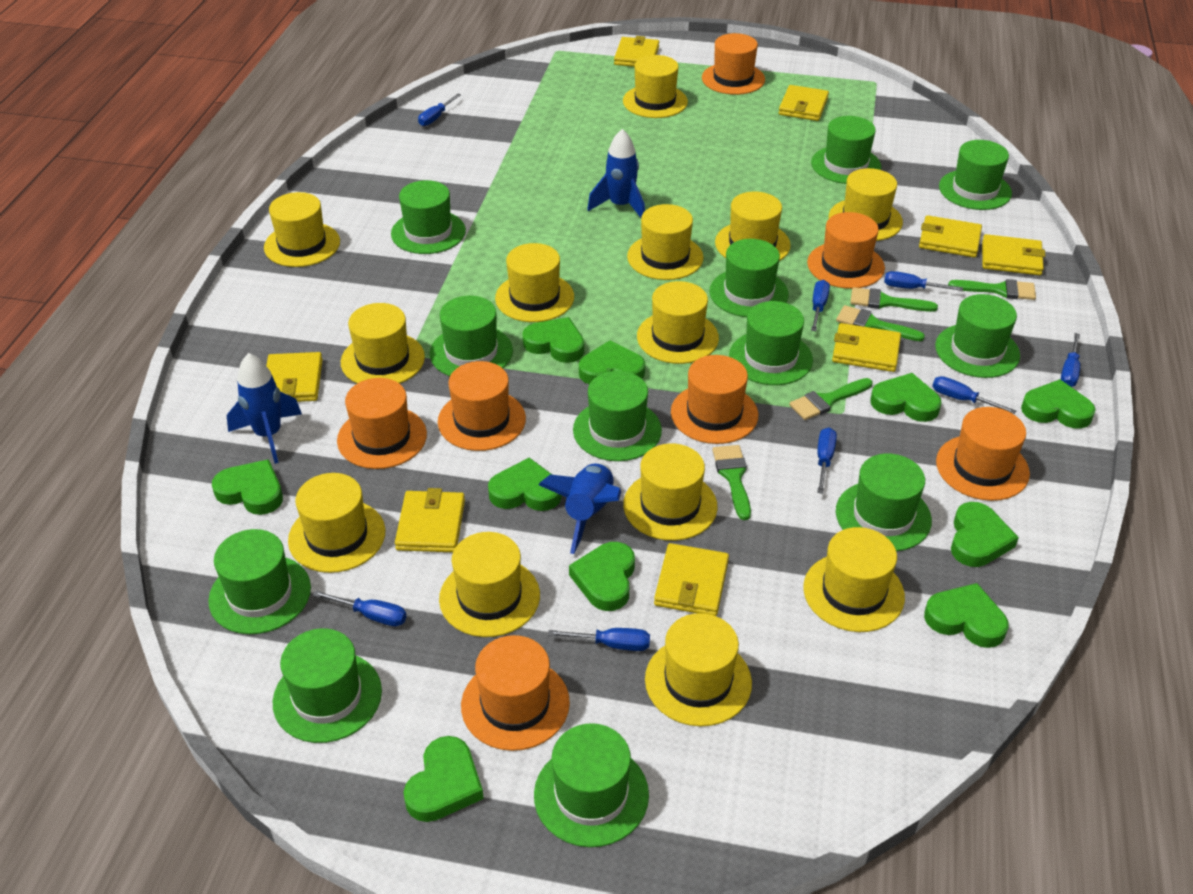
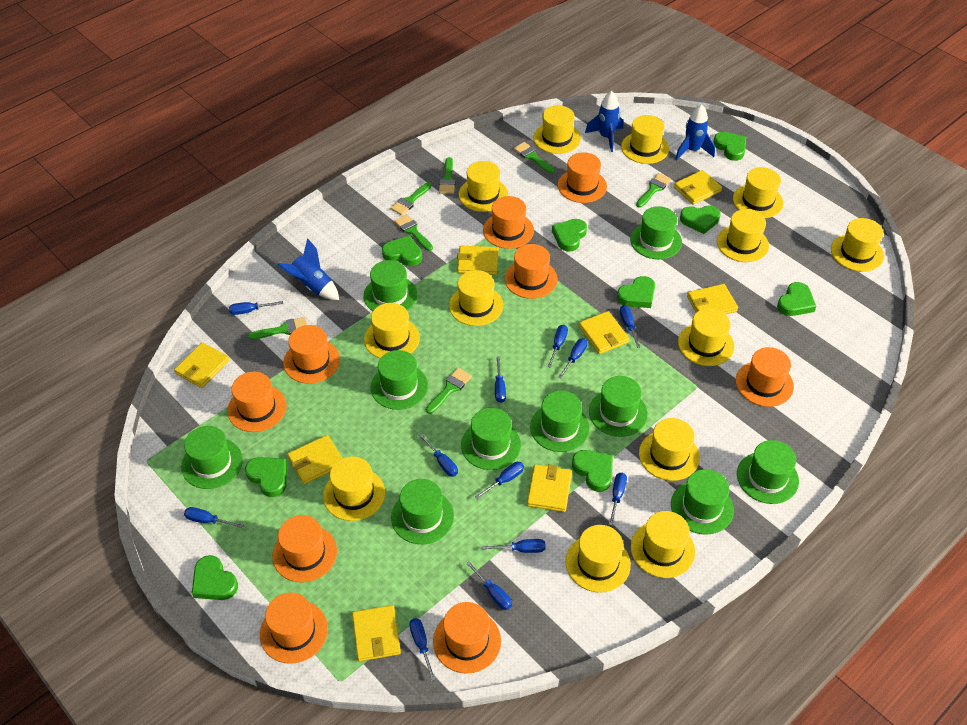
blue screwdriver: [313,590,407,626] [418,94,461,126] [548,628,650,651] [811,280,830,331] [817,428,837,494] [884,271,963,291] [932,376,1016,414] [1061,333,1080,387] = 8 -> [184,507,243,528] [229,301,283,315] [409,618,436,681] [419,434,458,477] [466,561,512,610] [475,462,524,499] [482,539,546,553] [495,356,506,403] [547,325,568,368] [558,338,588,379] [609,473,627,526] [620,305,641,348] = 12
green brush: [712,445,751,520] [789,378,872,420] [836,305,925,341] [850,287,938,312] [948,279,1036,300] = 5 -> [248,317,307,340] [390,182,432,215] [394,214,433,251] [426,368,472,414] [439,157,455,194] [514,142,555,173] [636,173,671,208] = 7
green hat: [208,529,311,634] [273,628,382,743] [391,180,466,254] [430,296,513,376] [534,723,649,847] [573,371,662,461] [710,239,789,317] [729,301,813,385] [811,116,881,184] [836,454,932,551] [935,294,1020,378] [939,140,1012,210] = 12 -> [181,426,243,489] [363,260,417,311] [370,350,428,410] [391,479,454,544] [461,408,521,470] [530,390,590,452] [589,376,648,437] [630,206,682,259] [671,469,734,535] [737,440,799,504] = 10
green heart: [212,459,283,515] [403,736,484,822] [488,458,562,511] [522,317,584,363] [569,542,635,611] [579,340,645,384] [871,373,942,422] [924,583,1008,648] [951,502,1019,567] [1021,379,1096,429] = 10 -> [192,555,238,600] [245,457,287,497] [382,235,422,266] [552,219,587,252] [572,450,613,492] [617,276,655,308] [680,205,721,234] [713,132,746,161] [777,282,816,316] = 9
orange hat: [337,378,427,469] [438,361,526,451] [461,635,570,751] [671,355,758,444] [702,33,765,95] [807,212,885,289] [936,407,1030,501] = 7 -> [227,372,286,432] [260,593,328,664] [272,515,337,583] [283,325,340,384] [433,602,501,674] [483,196,534,249] [504,244,558,299] [558,152,607,203] [736,347,794,407] = 9

